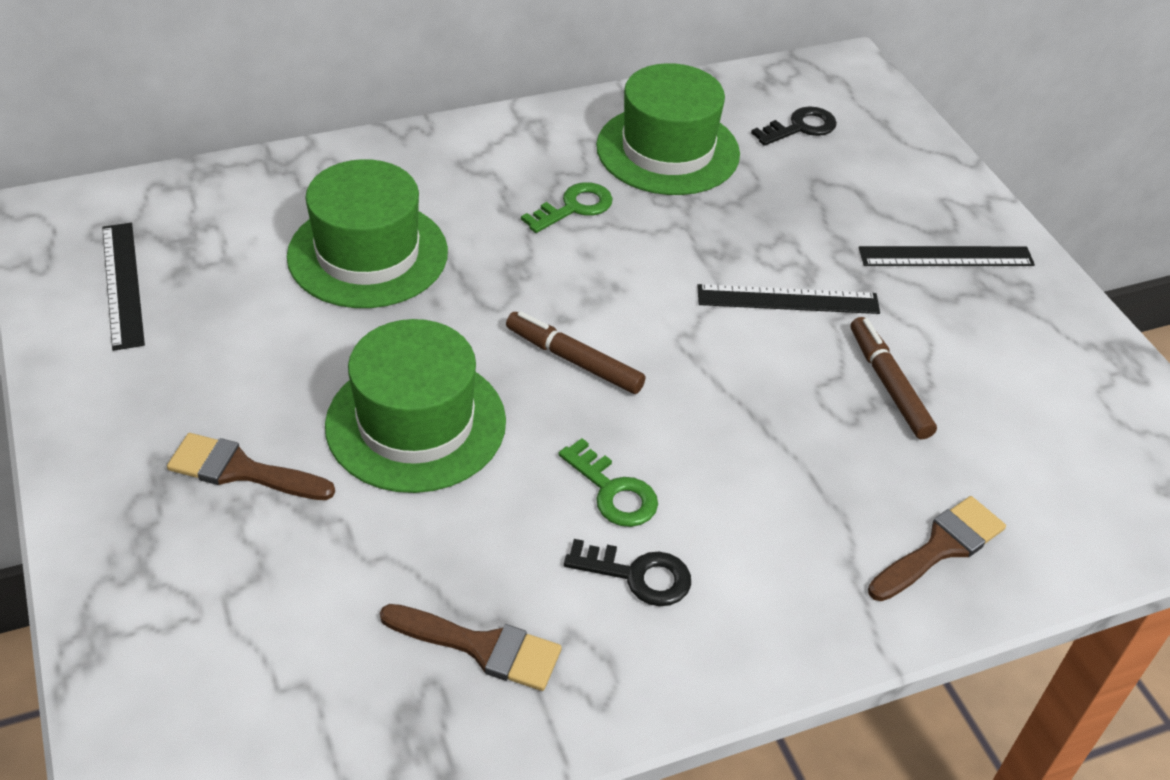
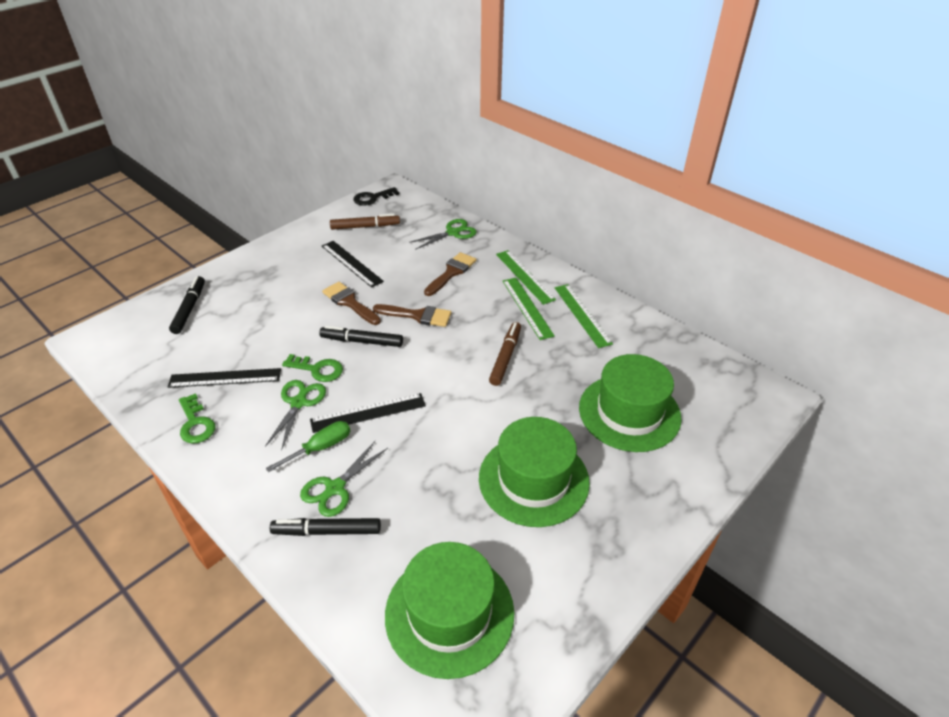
black key: [564,539,691,606] [751,106,837,146] = 2 -> [353,187,399,206] = 1
black marker: none = 0 -> [169,276,205,334] [270,518,381,536] [319,326,403,347] = 3
green ruler: none = 0 -> [496,250,556,305] [503,278,555,340] [555,284,613,348] = 3
green scissors: none = 0 -> [265,380,326,451] [300,441,388,517] [409,219,477,250] = 3
green screwdriver: none = 0 -> [266,421,350,472] = 1

